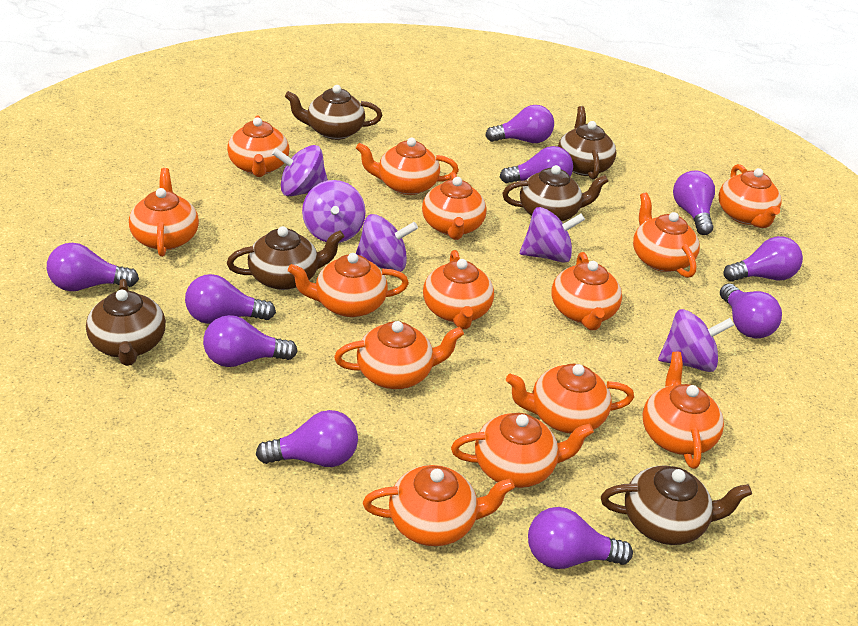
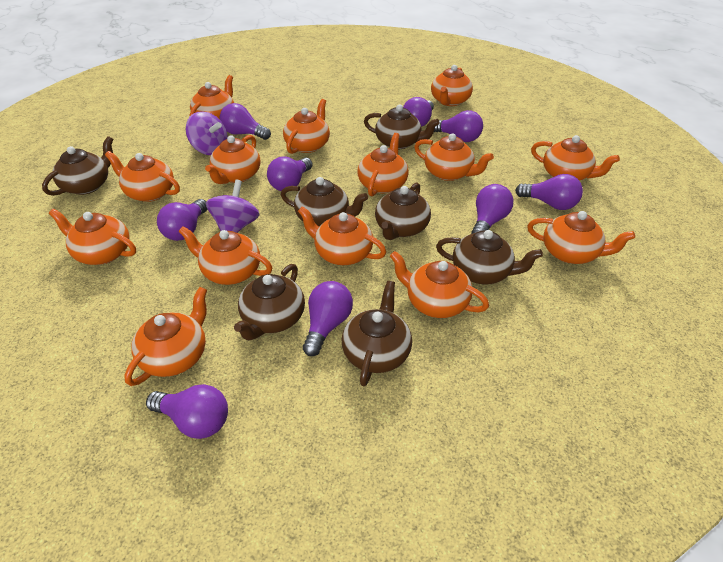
brown teapot: [86,279,166,366] [227,226,345,290] [285,85,382,140] [502,165,608,221] [558,106,617,180] [601,466,752,545] = 6 -> [42,136,113,196] [234,264,305,341] [281,177,368,226] [342,281,412,386] [364,104,440,149] [375,182,431,240] [436,230,543,284] = 7
purple light bulb: [47,243,139,291] [185,274,276,324] [203,315,298,367] [256,410,358,467] [485,105,554,143] [500,146,573,184] [528,507,633,569] [673,170,715,235] [720,284,782,339] [723,236,803,282] = 10 -> [146,384,228,439] [157,199,207,241] [220,103,271,140] [267,157,313,191] [303,281,353,356] [403,97,434,127] [434,110,483,142] [471,184,513,234] [515,174,583,210] = 9
purple spinning top: [272,145,328,196] [302,180,366,243] [356,214,418,272] [520,207,585,263] [658,309,734,372] = 5 -> [186,111,228,155] [206,180,259,233] = 2

